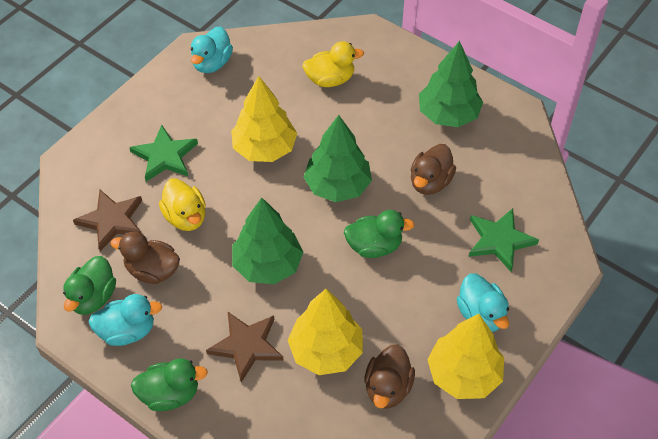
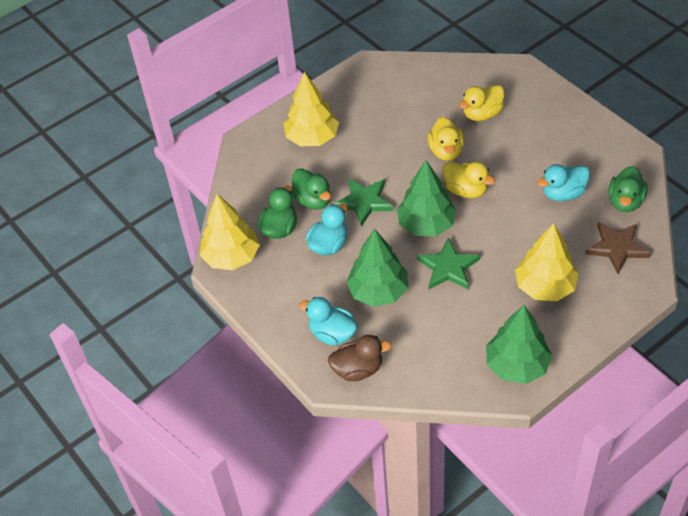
brown duck: [111,231,180,284] [365,344,415,409] [411,144,456,195] = 3 -> [328,335,391,381] = 1
brown star: [73,190,142,251] [206,311,284,382] = 2 -> [586,222,651,274] = 1
yellow duck: [159,178,206,231] [302,41,364,87] = 2 -> [428,117,464,161] [442,162,495,198] [459,85,504,121] = 3

